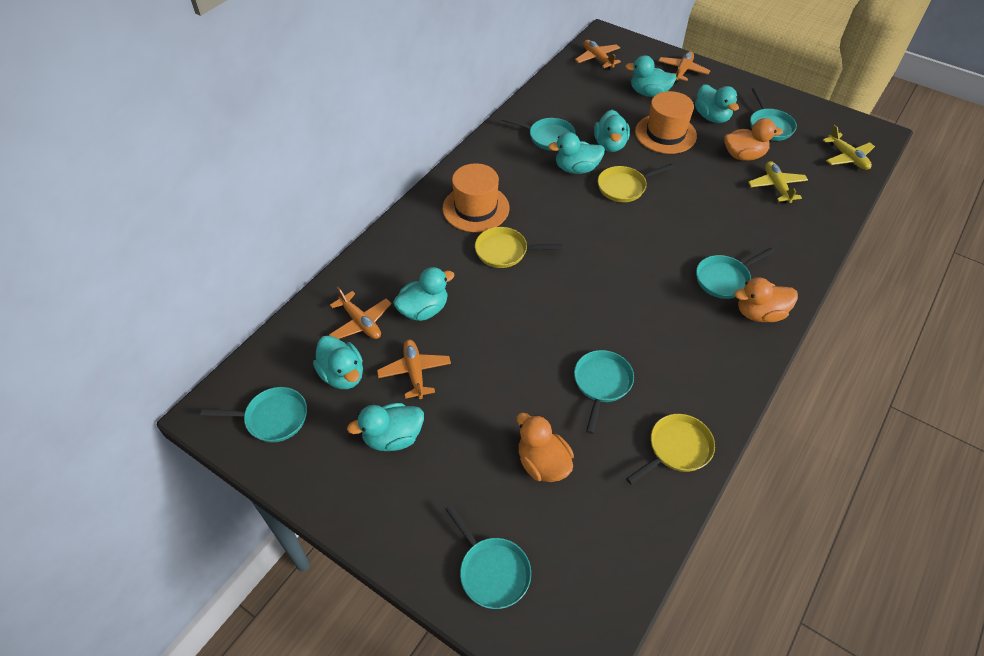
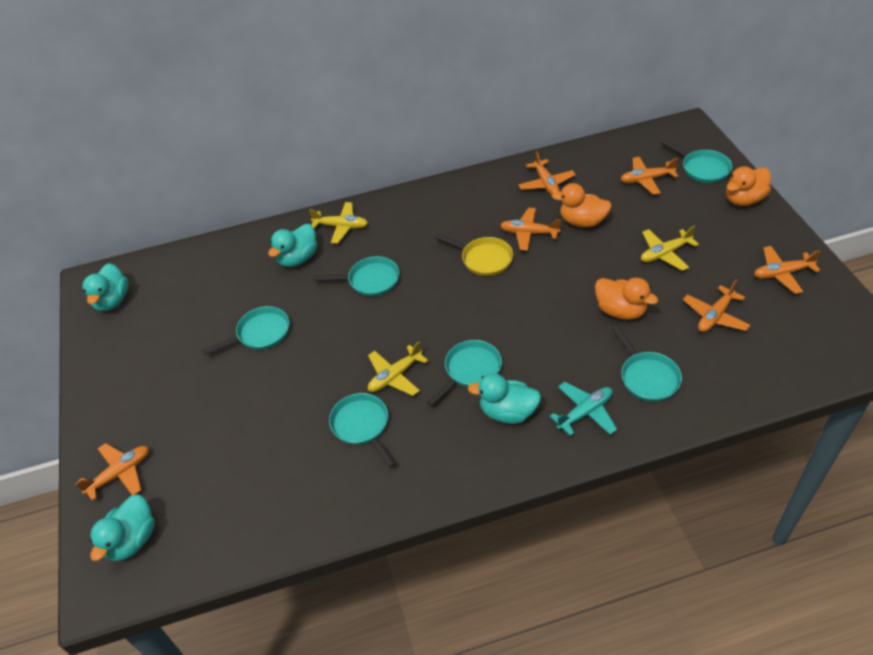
orange hat: [443,163,509,232] [635,91,697,154] = 2 -> none = 0
orange plane: [329,287,392,339] [377,339,451,399] [575,40,621,70] [658,51,710,83] = 4 -> [75,443,149,501] [500,208,561,251] [518,151,576,195] [621,157,678,195] [683,279,751,332] [754,246,820,294] = 6
turquoise duck: [313,336,363,389] [347,403,424,451] [393,267,455,321] [548,132,605,174] [594,110,630,152] [625,55,677,97] [695,84,739,123] = 7 -> [83,263,128,311] [89,494,155,561] [268,224,317,267] [468,373,541,424] = 4
turquoise plane: none = 0 -> [550,382,617,436] = 1
yellow pan: [475,227,563,268] [598,164,674,202] [626,414,715,484] = 3 -> [434,233,513,276] = 1
yellow plane: [748,161,808,204] [823,125,875,170] = 2 -> [309,202,368,244] [368,341,428,396] [641,225,699,271] = 3

